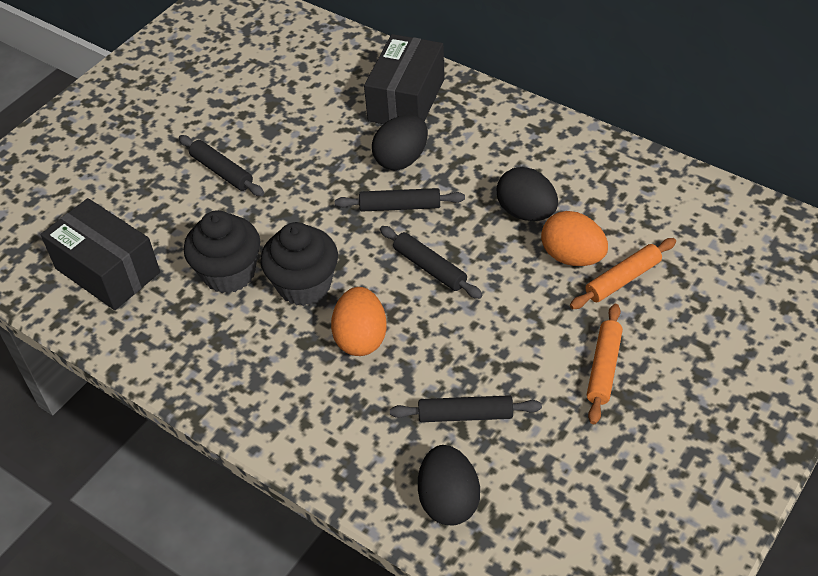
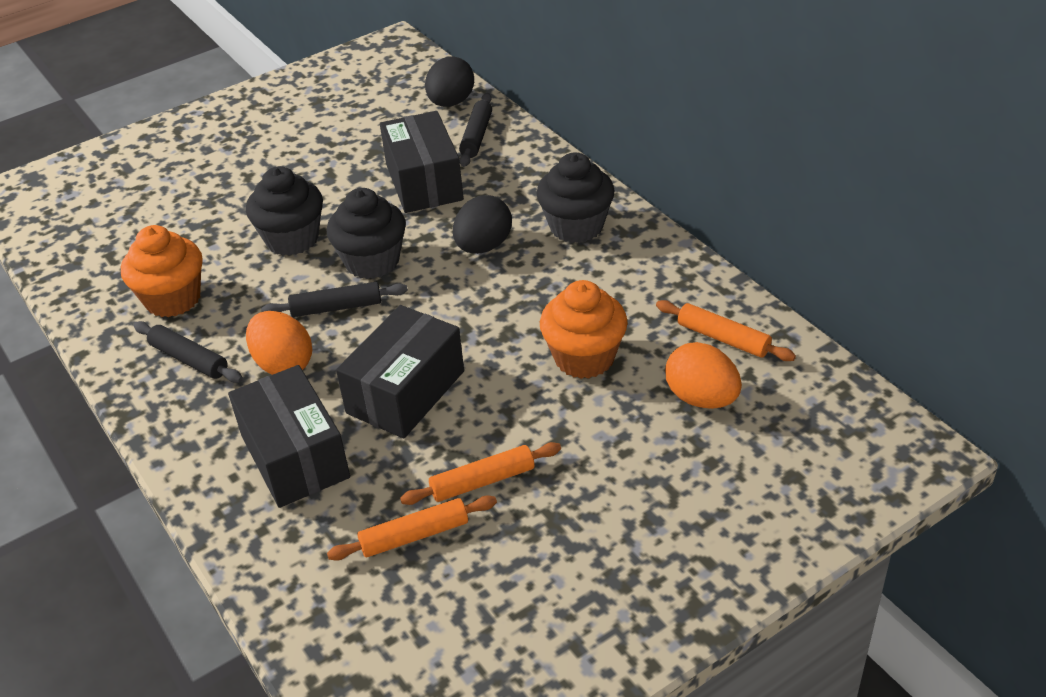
black box: [40,198,160,310] [364,34,444,124] = 2 -> [228,365,350,508] [336,305,464,438] [380,111,464,213] = 3
black cupcake: [184,210,260,293] [260,222,338,306] = 2 -> [246,166,323,256] [327,188,406,279] [537,153,614,243] = 3
black egg: [372,115,428,170] [418,445,480,525] [496,167,558,221] = 3 -> [425,56,474,107] [453,195,512,254] = 2
black rolling pin: [179,135,264,196] [335,188,465,212] [380,226,483,299] [390,395,542,422] = 4 -> [133,321,243,383] [261,282,408,317] [459,93,492,167] = 3
orange cupcake: none = 0 -> [121,225,203,317] [540,280,628,379] = 2
orange rolling pin: [570,238,676,309] [587,304,623,424] = 2 -> [327,495,497,561] [400,442,561,505] [656,300,796,361] = 3

